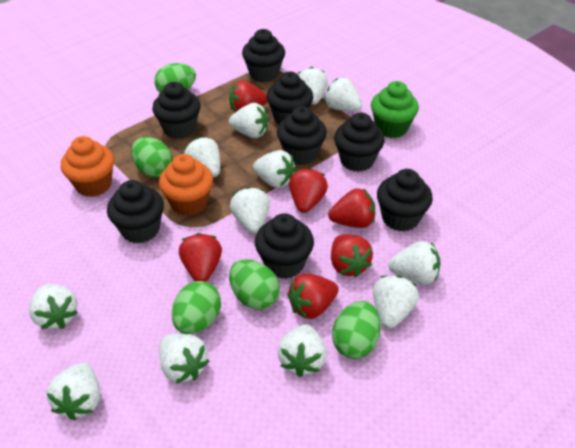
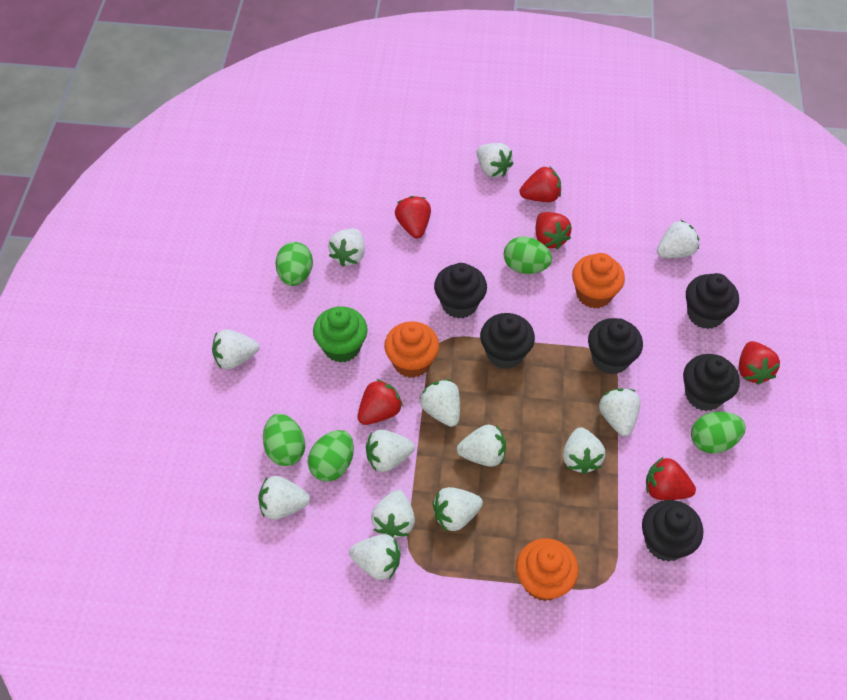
black cupcake: [107,180,164,244] [152,82,201,139] [242,29,285,82] [255,213,314,279] [266,72,313,125] [277,106,327,165] [334,113,385,172] [377,169,433,232] = 8 -> [434,263,487,319] [480,313,535,369] [588,318,643,375] [642,500,703,562] [683,354,740,411] [686,273,739,329] = 6
orange cupcake: [61,136,114,197] [159,154,213,216] = 2 -> [384,321,439,378] [516,538,579,601] [572,253,625,309] = 3
white strawberry: [29,284,78,329] [47,362,100,420] [159,334,209,383] [184,137,220,177] [229,103,268,138] [230,187,270,233] [253,150,296,188] [277,324,327,377] [298,67,328,105] [324,78,362,111] [373,275,419,328] [388,241,441,285] = 12 -> [212,329,259,370] [258,476,310,520] [328,228,365,266] [349,534,401,580] [366,429,414,472] [371,490,415,538] [420,379,460,427] [433,487,483,531] [457,425,506,467] [477,143,513,178] [563,427,606,474] [599,388,641,436] [657,220,699,258] = 13

